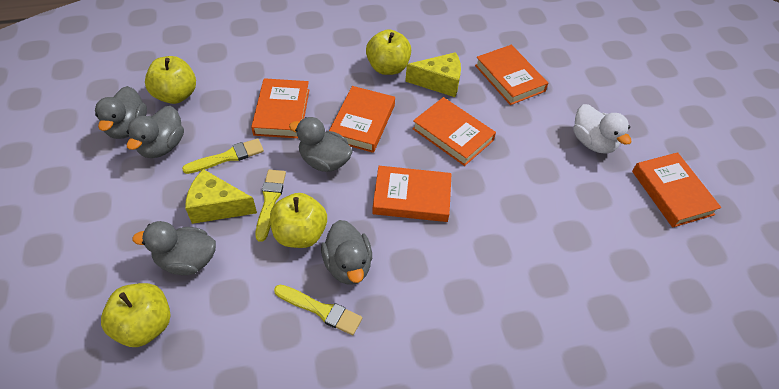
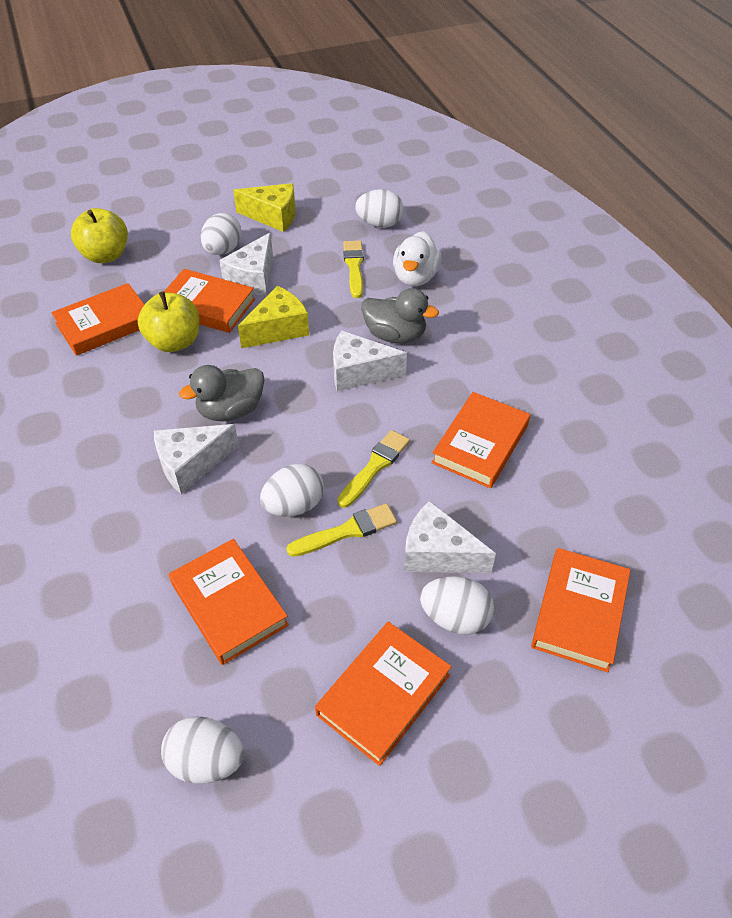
grey duck: [95,86,147,139] [127,106,184,158] [132,221,216,275] [289,117,353,172] [321,220,372,285] = 5 -> [179,365,265,421] [361,288,439,343] = 2
white cheese: none = 0 -> [154,424,239,494] [219,233,273,296] [333,330,407,391] [404,501,496,573] = 4
white egg: none = 0 -> [161,716,244,784] [201,213,242,255] [260,464,324,517] [355,189,404,228] [420,576,494,635] = 5
yellow apple: [101,283,170,347] [145,56,196,104] [270,193,327,248] [366,29,411,75] = 4 -> [71,208,128,263] [138,291,199,352] = 2

